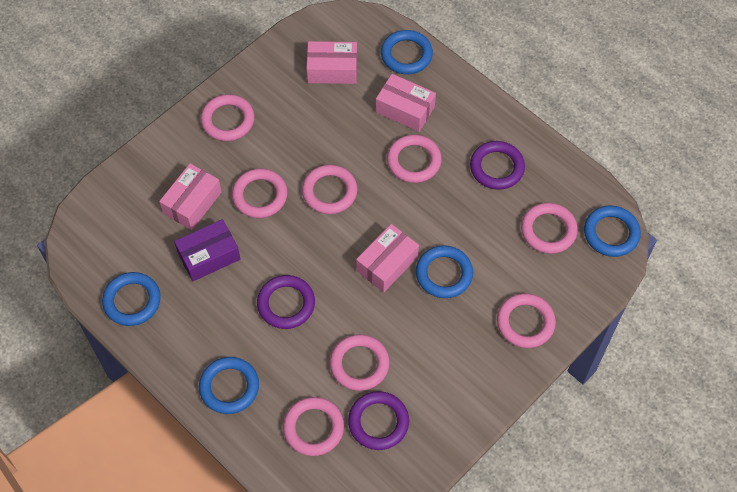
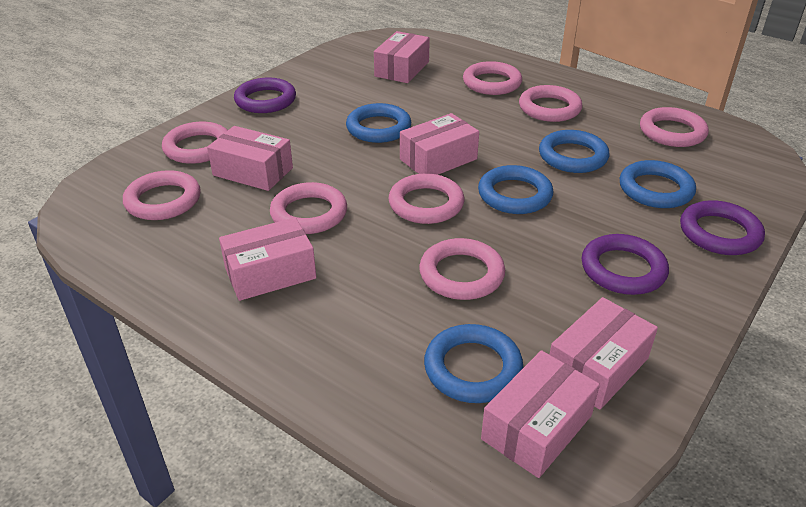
pink box: [159,163,222,230] [306,41,357,84] [356,224,419,292] [376,74,436,132] = 4 -> [207,126,293,191] [219,217,316,301] [374,31,430,83] [400,113,479,175] [481,350,600,478] [549,297,658,410] = 6
purple box: [174,219,240,281] = 1 -> none = 0

